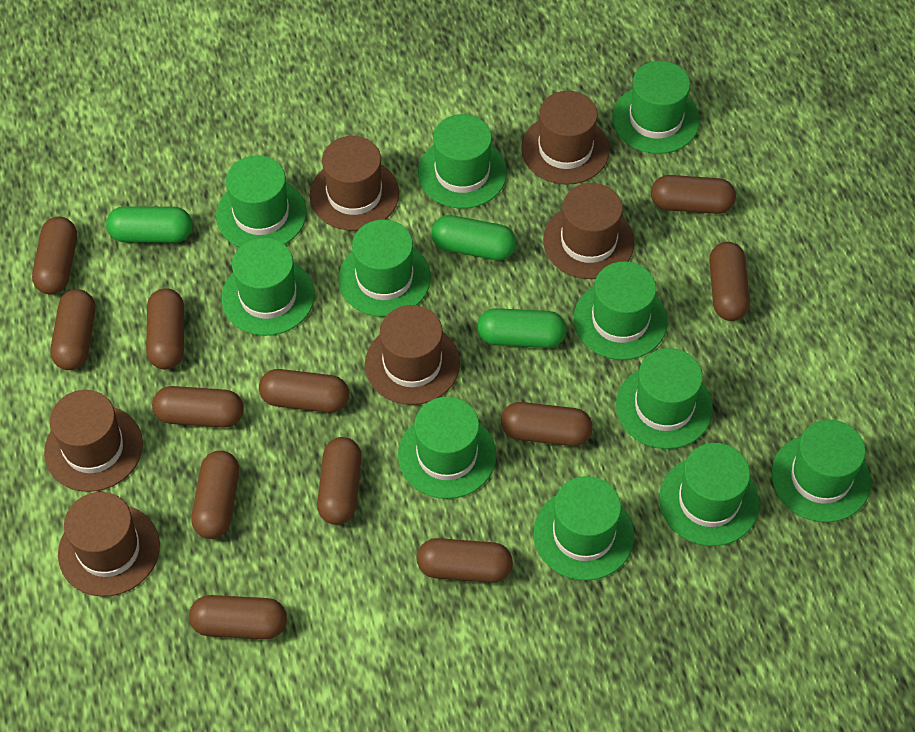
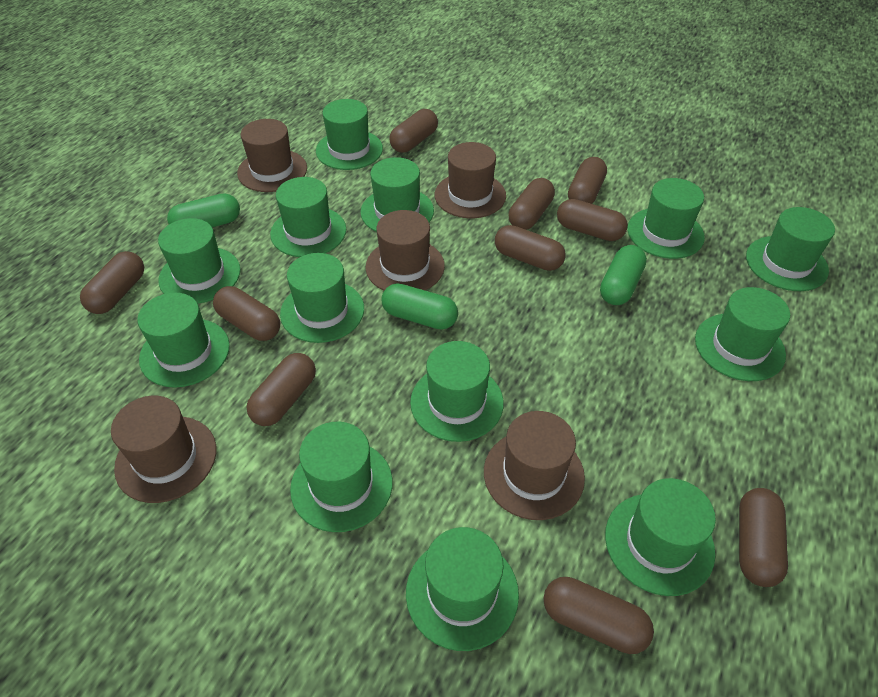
brown capsule: [32,216,77,295] [50,289,96,370] [146,288,184,369] [152,386,244,428] [189,595,287,639] [191,451,239,539] [259,369,349,413] [317,437,362,525] [417,538,513,583] [501,402,593,446] [651,175,736,214] [709,242,750,321] = 12 -> [80,251,144,314] [213,286,280,341] [246,353,316,426] [389,109,438,153] [495,225,566,271] [509,178,555,230] [544,577,654,654] [557,199,628,241] [568,157,607,204] [739,488,788,587] = 10
brown hat: [44,390,143,492] [58,492,160,597] [310,136,399,231] [365,305,460,405] [521,91,610,185] [543,183,634,279] = 6 -> [111,396,216,503] [237,119,307,192] [366,210,445,291] [435,142,506,218] [484,411,585,520] = 5
green hat: [216,155,307,247] [222,238,315,336] [339,220,431,317] [398,397,496,499] [418,114,507,209] [533,476,634,581] [574,261,668,360] [612,61,700,154] [616,348,713,449] [659,443,759,546] [771,420,871,522] = 11 -> [137,293,230,388] [158,218,240,304] [270,177,346,257] [280,253,364,343] [290,422,393,532] [316,99,383,170] [360,157,434,232] [406,527,519,651] [410,341,504,442] [605,478,716,596] [627,178,705,259] [695,287,790,381] [746,207,835,291] = 13

